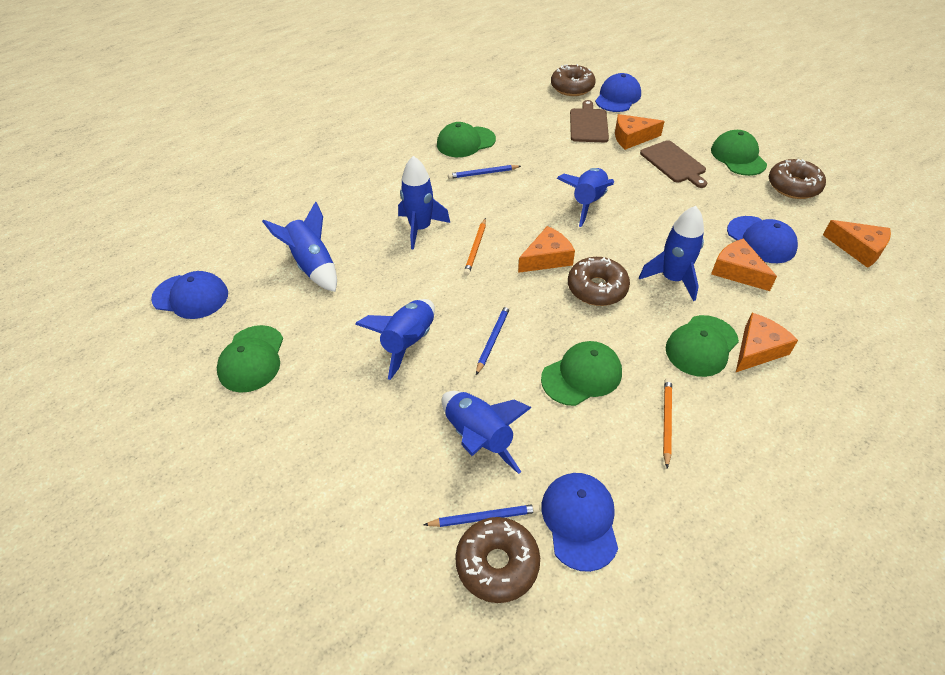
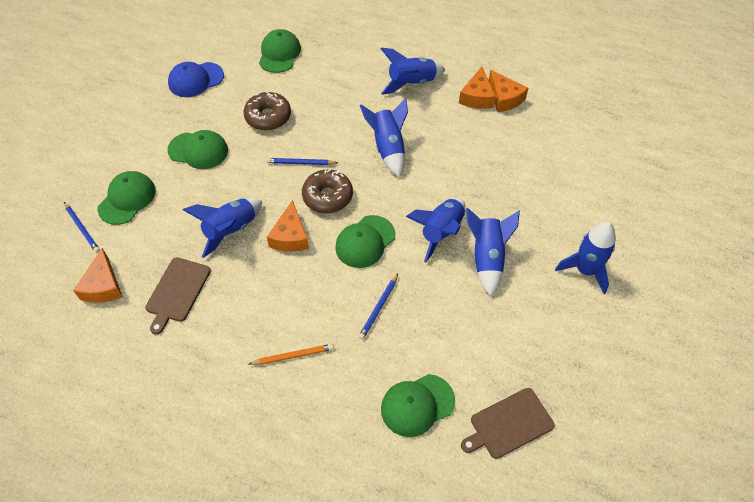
blue cap: [151,271,228,319] [541,473,618,572] [595,73,641,112] [727,216,798,263] = 4 -> [168,62,224,97] = 1
brown donut: [455,517,540,603] [551,64,596,96] [568,257,630,306] [769,159,826,199] = 4 -> [243,92,291,131] [302,169,353,213] = 2
orange cheese: [518,226,575,273] [615,114,665,150] [711,239,777,291] [736,313,798,372] [823,220,891,268] = 5 -> [73,248,123,303] [267,200,309,251] [459,67,496,109] [489,70,528,112] = 4
orange pencil: [464,218,486,276] [663,378,672,468] = 2 -> [249,344,334,365] = 1

